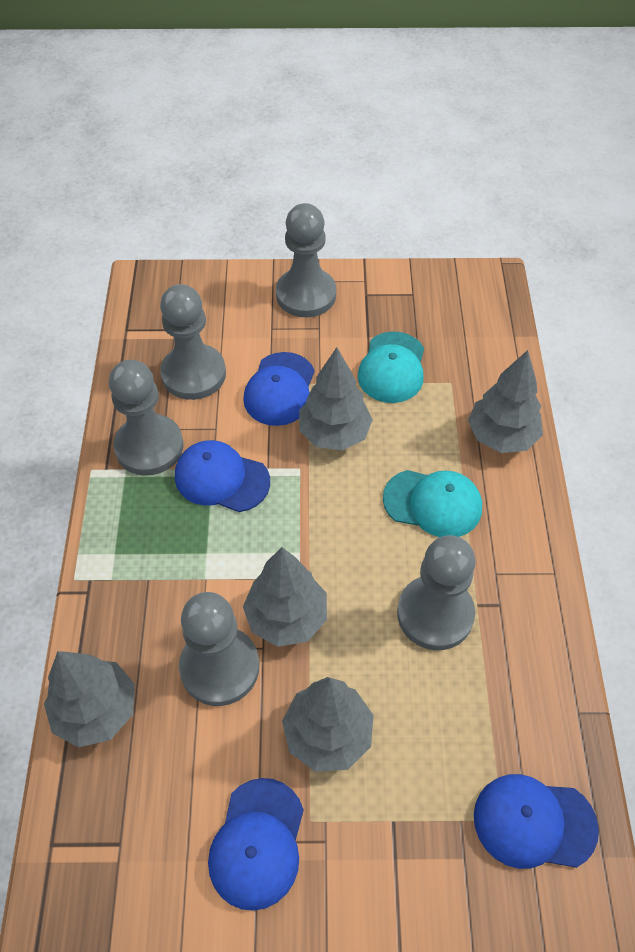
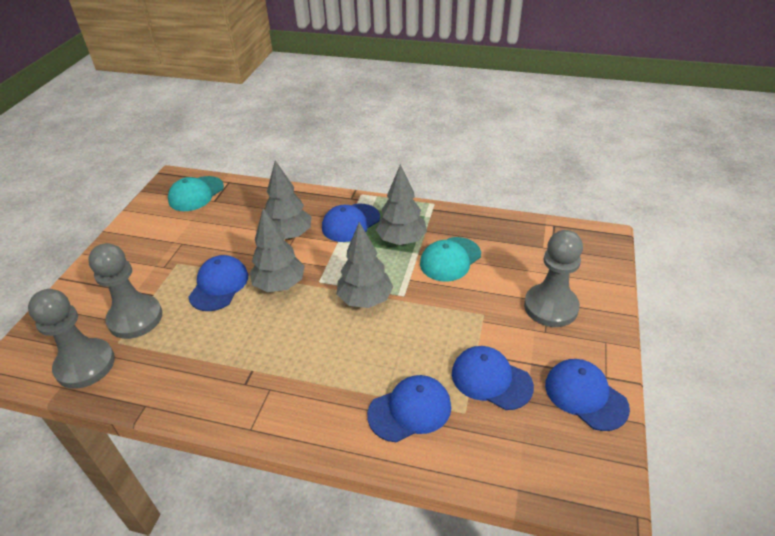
blue cap: [175,440,270,512] [208,778,304,911] [243,352,315,426] [474,774,599,869] = 4 -> [188,255,248,311] [322,203,380,242] [367,375,451,442] [452,346,534,410] [545,359,630,431] = 5
grey pawn: [109,360,184,476] [160,284,226,400] [179,592,259,706] [276,203,336,317] [397,535,476,650] = 5 -> [28,289,115,389] [88,243,162,339] [524,230,583,327] = 3
grey tree: [44,651,135,747] [243,547,327,647] [282,677,374,772] [299,347,373,450] [468,350,543,453] = 5 -> [249,208,305,292] [265,161,311,240] [337,222,393,308] [376,164,427,245] = 4

